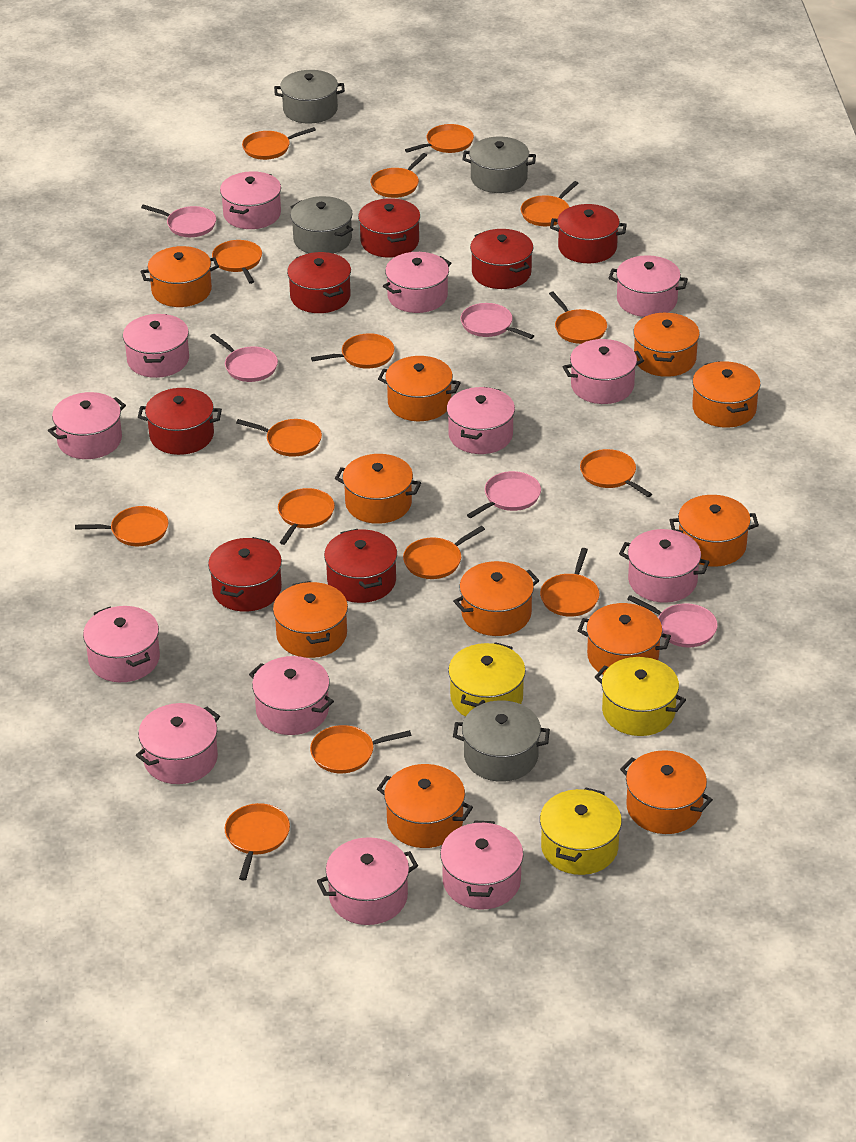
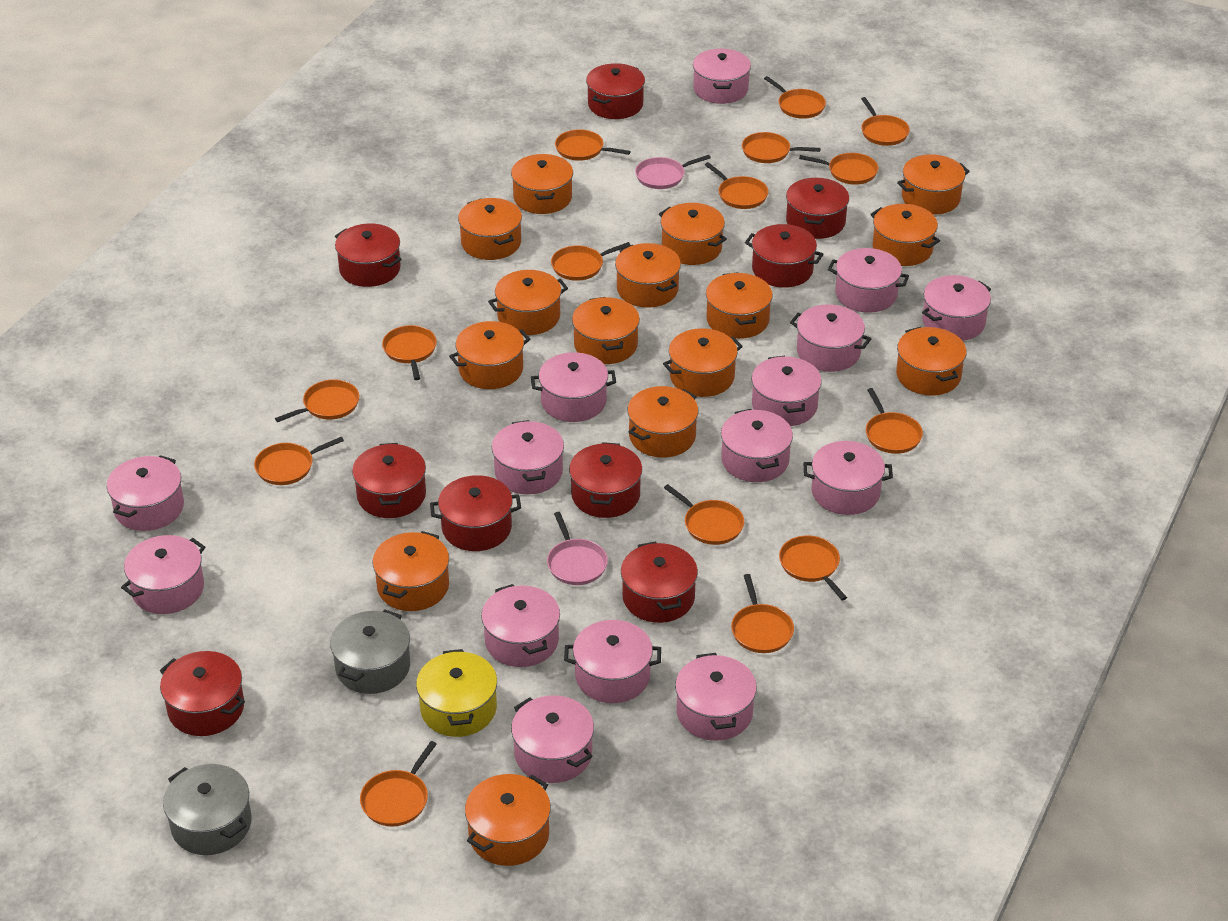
grey pot: [274,70,345,123] [291,196,353,254] [453,700,550,782] [462,137,536,193] = 4 -> [163,764,252,855] [330,609,410,694] = 2
orange pot: [140,246,219,307] [273,581,348,658] [335,454,421,524] [377,764,473,848] [378,356,461,421] [453,561,540,636] [578,603,671,675] [620,750,713,834] [633,312,700,377] [669,495,759,567] [692,361,761,428] = 11 -> [372,531,449,611] [449,321,530,389] [458,198,522,260] [465,774,551,866] [488,270,568,335] [511,154,573,214] [572,297,640,364] [615,243,681,308] [627,386,698,458] [659,203,727,265] [663,328,743,397] [706,272,773,339] [870,204,940,266] [896,327,967,396] [897,154,970,215] = 15
pink pan: [141,204,216,237] [210,334,278,382] [460,303,534,339] [467,471,541,518] [627,595,718,647] = 5 -> [547,512,608,585] [635,155,711,189] = 2
pink pot: [48,392,126,459] [83,606,160,682] [123,314,189,378] [136,703,220,784] [220,171,281,229] [249,656,334,735] [317,837,418,925] [383,252,451,313] [440,820,523,910] [447,387,515,454] [563,339,644,404] [609,255,688,317] [619,529,709,603] = 13 -> [107,455,184,531] [121,535,205,614] [481,584,560,667] [492,420,564,495] [511,695,594,783] [531,352,616,422] [564,620,661,703] [675,653,757,741] [693,49,751,104] [721,409,793,482] [752,356,822,426] [790,304,871,372] [804,441,893,515] [828,248,909,313] [922,275,991,341] = 15
red pot: [138,388,222,455] [208,537,282,612] [287,252,351,313] [324,529,397,603] [358,198,420,258] [470,229,534,289] [550,204,627,263] = 7 -> [160,651,245,736] [335,223,402,287] [352,443,426,518] [430,475,521,551] [569,442,642,518] [586,63,645,119] [621,541,698,623] [745,224,823,288] [786,178,849,239] = 9
yellow pot: [448,642,526,717] [540,788,622,875] [595,657,686,736] = 3 -> [416,649,497,737] = 1

